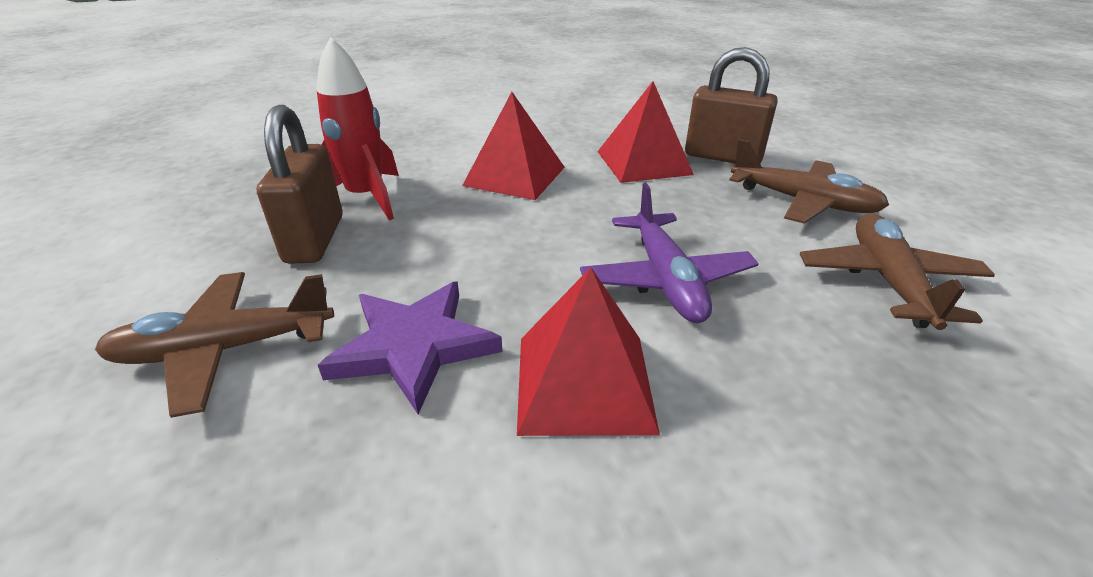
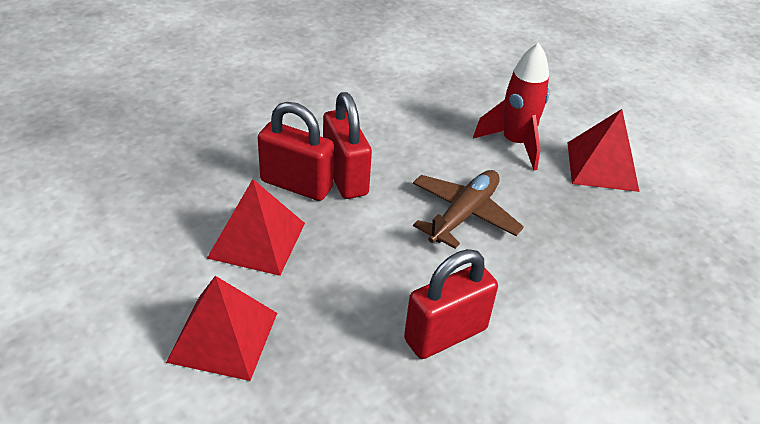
brown padlock: [257,105,343,264] [685,47,778,164] = 2 -> none = 0
brown plane: [95,272,334,418] [729,139,889,223] [800,214,995,330] = 3 -> [413,170,524,249] = 1
purple plane: [580,183,759,323] = 1 -> none = 0
purple star: [318,281,503,414] = 1 -> none = 0
red padlock: none = 0 -> [258,102,334,201] [323,92,372,199] [404,249,498,359] = 3

